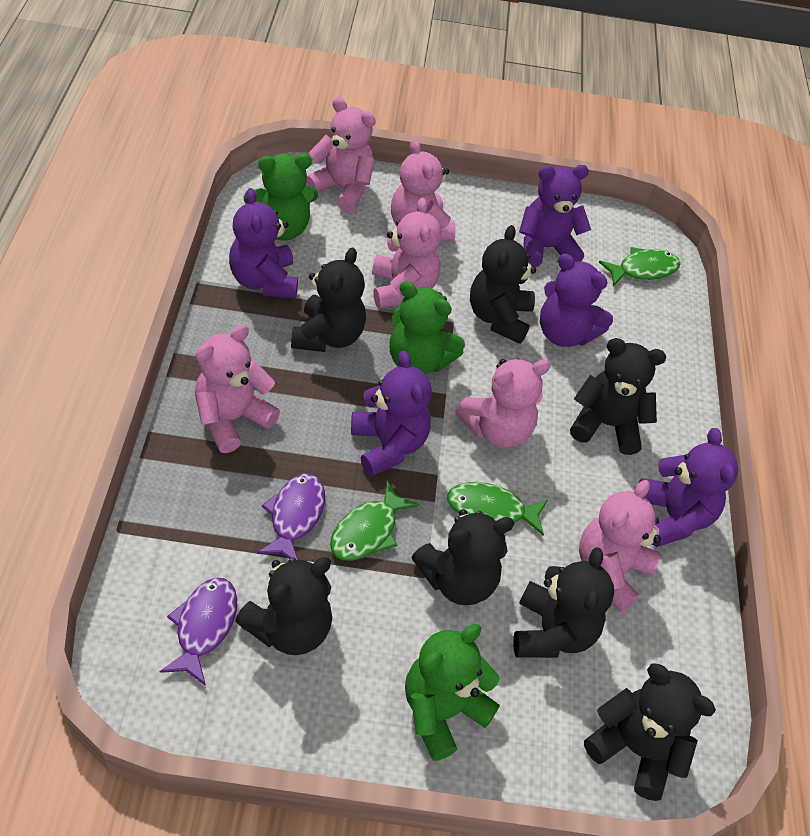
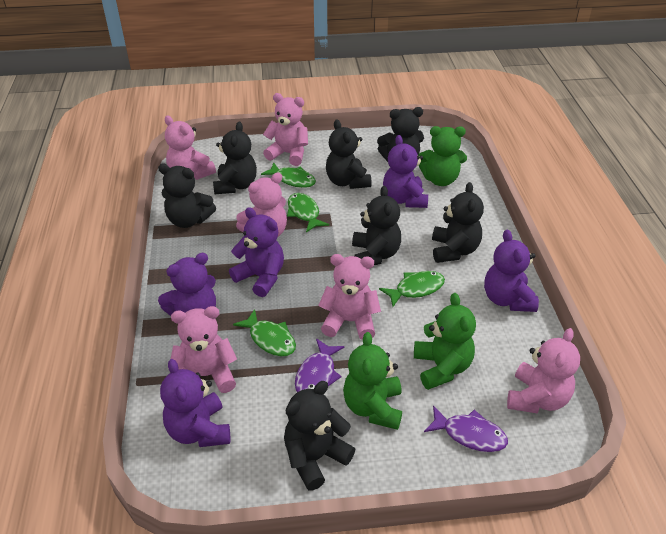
green fish: [330,481,419,561] [447,482,548,536] [599,247,680,286] = 3 -> [233,309,296,356] [261,162,316,188] [287,193,329,232] [379,271,445,307] = 4

